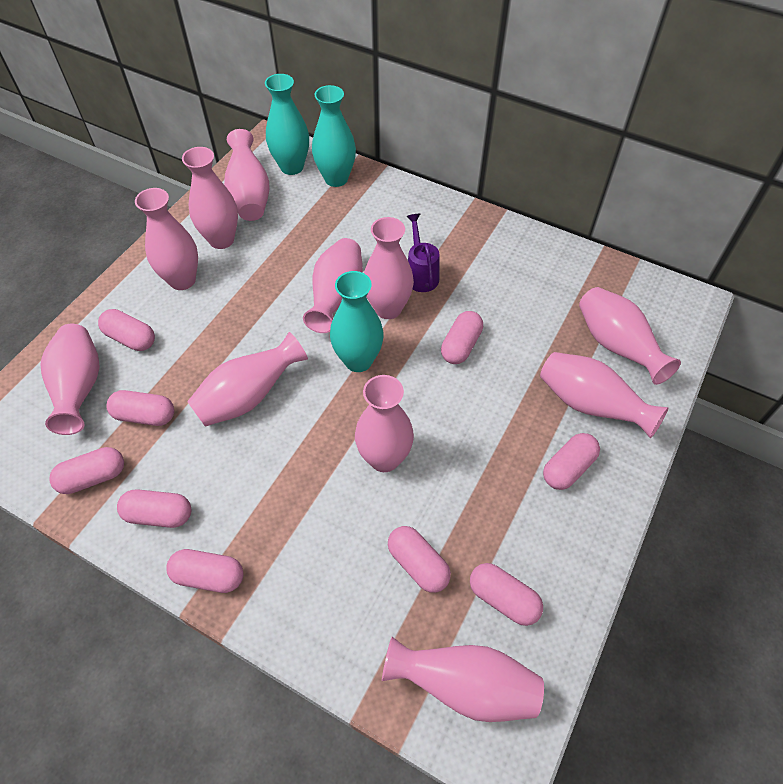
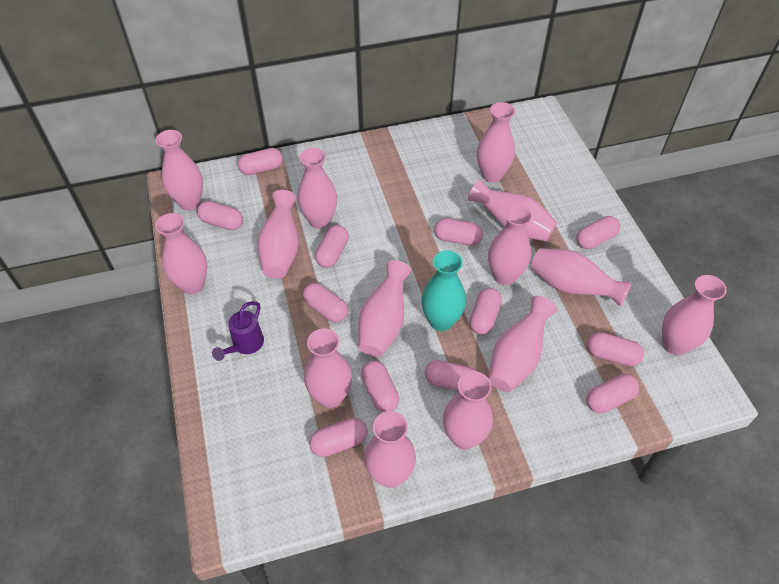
pink capsule: [49,447,124,494] [98,309,155,351] [107,390,174,426] [117,489,191,528] [166,549,244,593] [388,526,451,593] [441,311,483,364] [470,563,543,626] [543,433,600,490] = 9 -> [197,201,243,230] [238,148,283,175] [303,283,348,322] [309,418,368,457] [315,225,349,268] [361,360,399,412] [425,360,478,391] [434,218,483,245] [469,288,502,335] [576,216,620,249] [586,374,639,413] [587,332,644,366] = 12
pink vase: [41,324,100,435] [135,188,198,290] [182,147,238,249] [187,332,308,427] [224,129,269,221] [303,238,363,333] [355,375,414,472] [364,217,414,319] [382,637,544,722] [540,352,669,438] [579,287,681,385] = 11 -> [155,213,208,294] [156,130,203,210] [257,190,299,279] [297,148,337,229] [304,328,352,408] [358,260,411,357] [364,411,416,488] [443,371,493,449] [468,179,557,241] [477,102,515,183] [488,204,532,285] [488,296,557,392] [531,248,631,306] [662,275,727,355] = 14
turquoise vase: [265,74,309,175] [312,85,356,187] [330,271,384,372] = 3 -> [421,250,466,331] = 1

